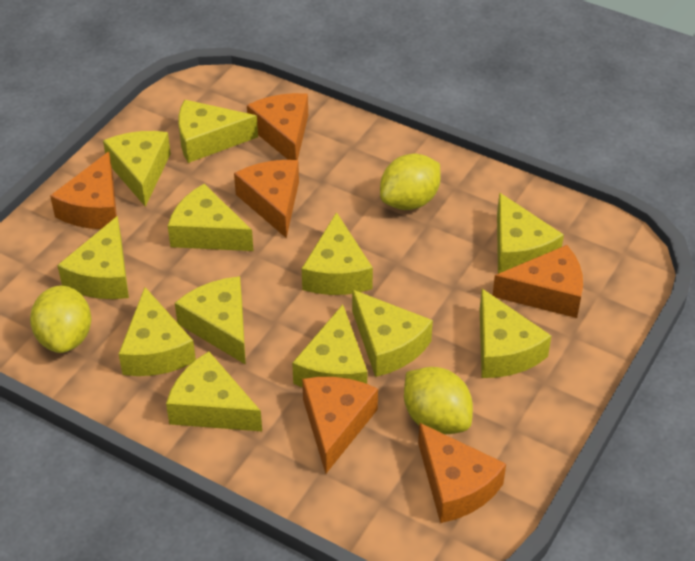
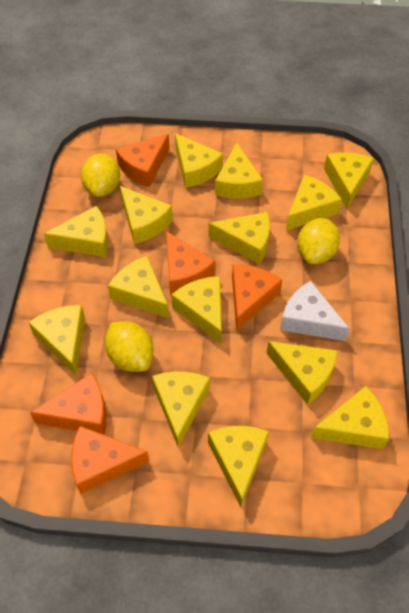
orange cheese: [50,152,117,229] [234,160,299,238] [247,93,308,160] [302,377,378,474] [418,423,506,523] [493,245,583,318] = 6 -> [30,373,107,435] [71,426,149,494] [116,134,170,187] [166,231,216,295] [232,264,282,331] = 5
white cheese: none = 0 -> [280,281,350,341] = 1
yellow cheese: [57,216,129,299] [103,131,171,207] [119,287,196,376] [166,351,262,431] [168,184,254,251] [175,276,246,365] [178,100,258,163] [292,304,367,388] [302,212,373,295] [352,290,433,377] [480,289,551,378] [497,192,564,274] = 12 -> [28,305,85,375] [44,206,108,257] [108,256,169,318] [120,186,173,244] [152,371,210,448] [171,276,222,344] [175,133,223,188] [208,426,269,507] [209,212,270,264] [215,143,263,198] [267,341,338,405] [286,175,342,231] [311,386,389,449] [324,152,374,209] = 14

